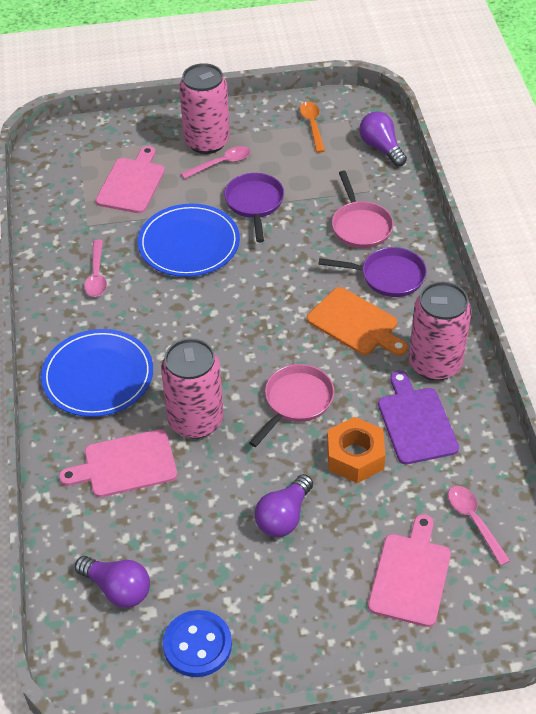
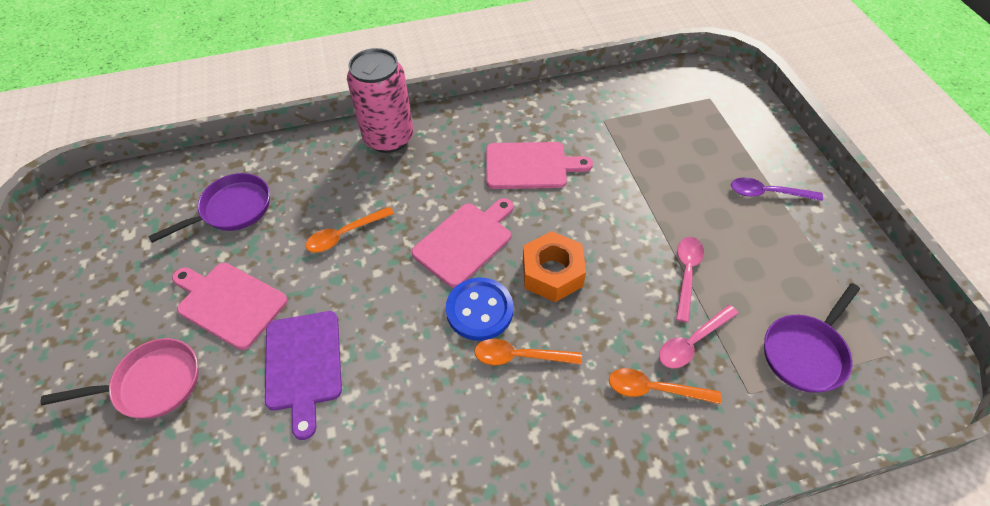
blue plate: [41,329,153,417] [138,204,240,277] = 2 -> none = 0
orange cutting board: [307,287,408,356] = 1 -> none = 0
orange spoon: [300,102,325,153] = 1 -> [305,207,394,253] [474,339,582,365] [609,368,721,404] = 3
pink can: [161,338,224,439] [179,63,230,154] [409,282,472,381] = 3 -> [347,48,413,153] = 1
pink pan: [249,364,334,447] [332,171,394,249] = 2 -> [41,338,199,419] = 1
pink spoon: [84,240,107,297] [180,146,251,179] [448,486,510,566] = 3 -> [659,305,738,368] [676,237,704,322] = 2
purple light bulb: [75,556,150,608] [255,474,313,537] [359,111,407,167] = 3 -> none = 0
purple spoon: none = 0 -> [731,178,823,201] = 1

